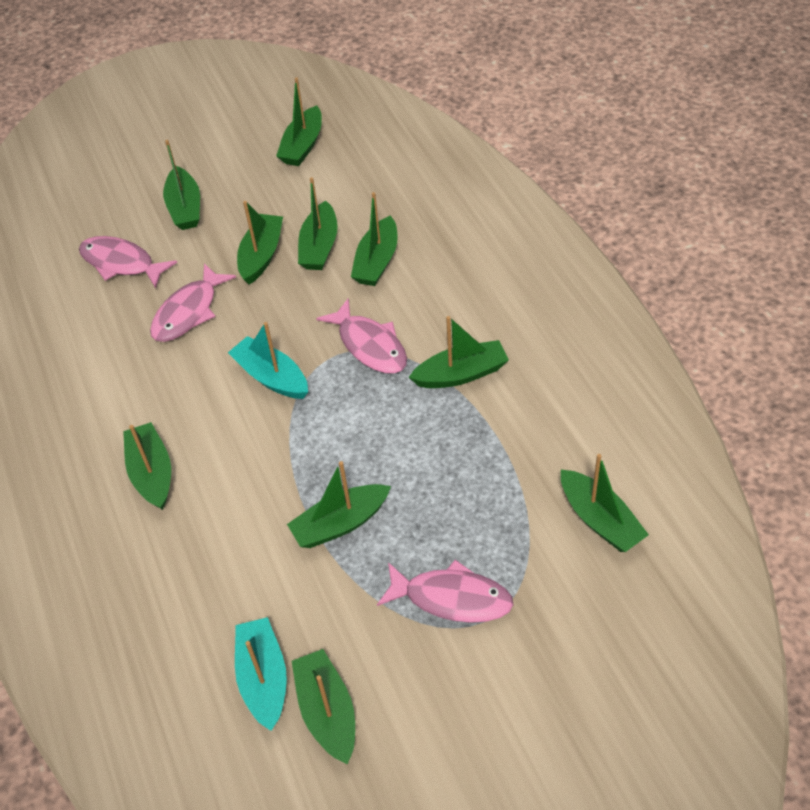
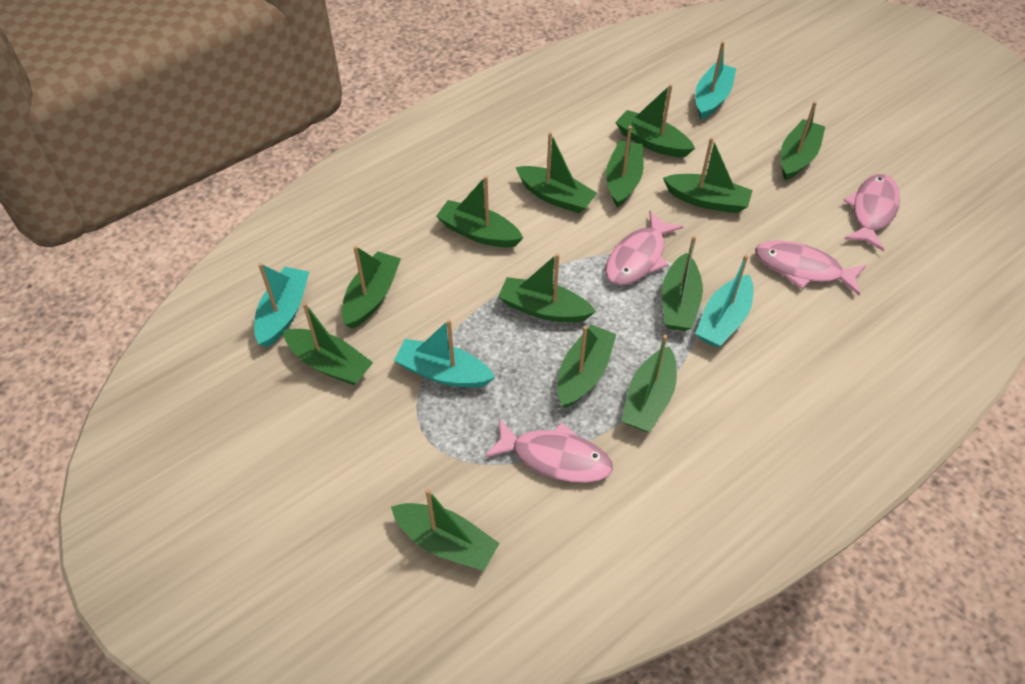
green boat: [123,422,171,510] [163,140,200,230] [237,201,283,285] [276,78,322,166] [287,461,391,548] [292,649,355,764] [298,177,337,270] [351,192,398,286] [409,316,509,388] [561,454,649,552] = 10 -> [283,302,373,385] [342,246,401,329] [391,489,500,571] [436,176,523,247] [498,253,596,322] [516,132,597,213] [558,325,617,408] [606,126,643,208] [615,84,695,157] [622,335,677,432] [662,236,703,331] [663,137,753,213] [781,101,825,181] = 13
turquoise boat: [228,322,308,399] [235,617,287,731] = 2 -> [254,263,309,347] [394,319,495,388] [695,42,736,120] [695,255,754,348] = 4

